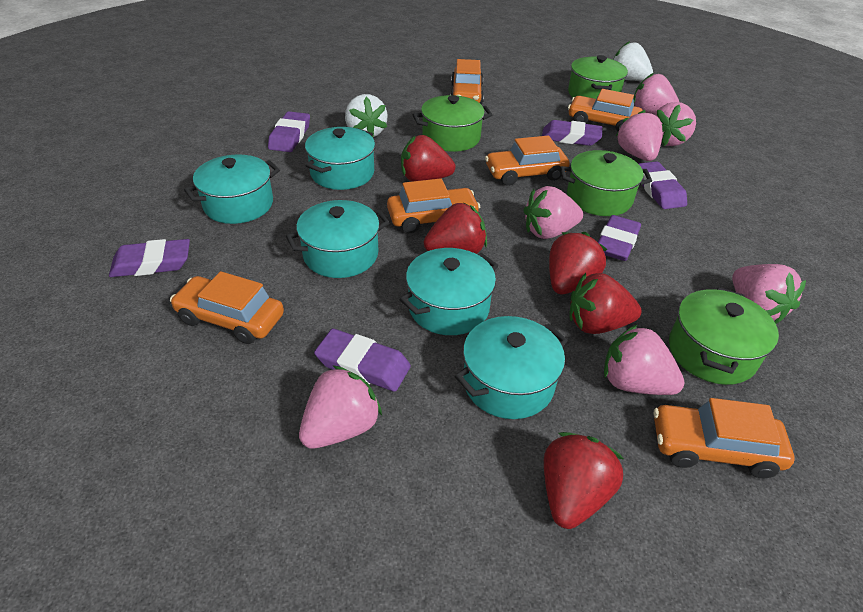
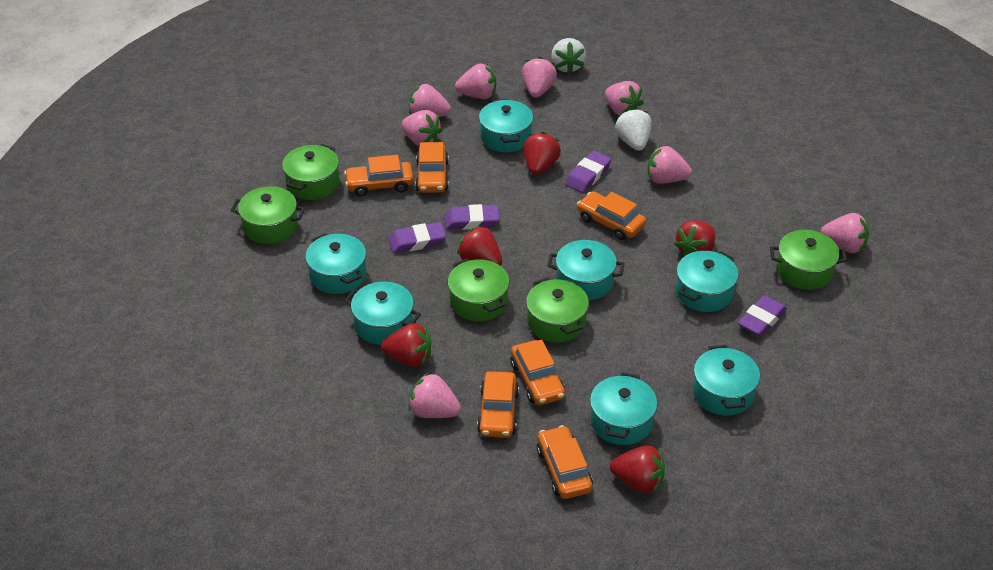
green pot: [413,95,492,152] [560,150,652,216] [568,55,628,99] [669,287,779,385] = 4 -> [231,186,305,244] [282,144,339,200] [448,258,510,321] [526,277,589,343] [770,230,847,290] = 5
pink strawberry: [299,365,382,449] [524,186,583,239] [604,324,685,395] [616,110,662,161] [633,73,679,114] [654,102,696,146] [732,264,806,324] = 7 -> [402,110,443,146] [408,372,461,418] [409,84,451,117] [455,63,496,99] [522,57,557,98] [605,81,644,115] [648,146,692,183] [820,213,869,253] = 8
purple eraser: [109,239,190,277] [268,111,310,152] [314,329,411,392] [542,120,603,146] [598,215,641,261] [638,161,687,209] = 6 -> [389,222,446,253] [444,204,500,230] [565,151,612,193] [738,295,787,336] = 4
turquoise pot: [184,154,280,224] [286,200,390,278] [305,127,375,190] [399,248,498,335] [455,316,568,419] = 5 -> [305,233,366,294] [345,282,421,345] [479,99,533,152] [547,240,624,300] [590,372,657,445] [676,251,738,312] [693,345,760,415] = 7

